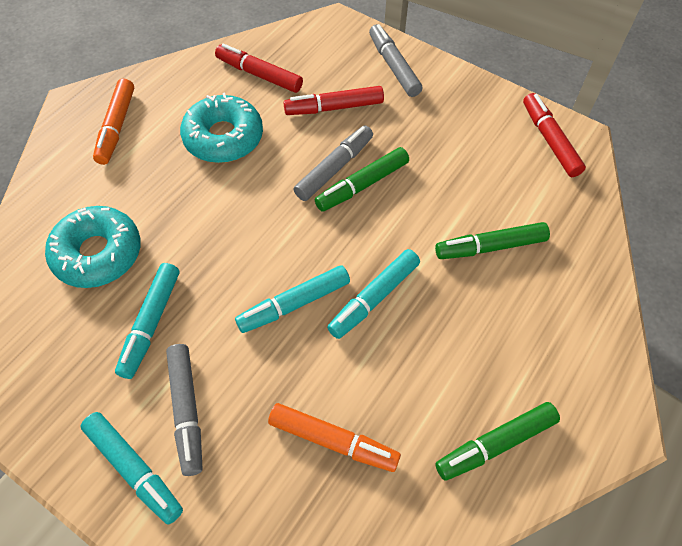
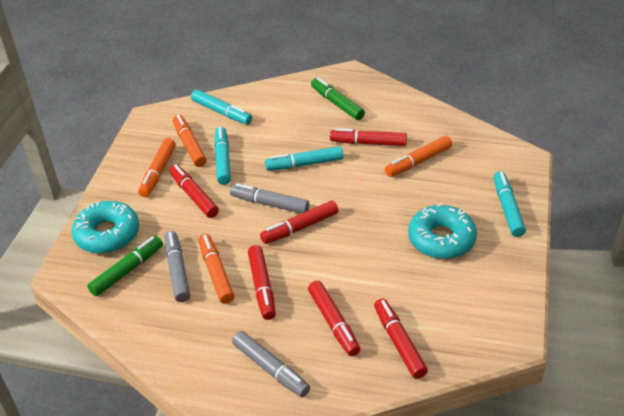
green marker: [315,147,409,212] [435,222,550,259] [435,402,560,481] = 3 -> [87,236,163,297] [311,77,365,120] = 2
orange marker: [93,78,134,165] [268,403,401,472] = 2 -> [138,138,176,197] [173,115,207,167] [198,234,235,304] [385,136,452,177] = 4
red marker: [215,44,303,93] [284,86,384,115] [523,93,586,177] = 3 -> [169,164,219,218] [248,245,276,320] [260,200,339,244] [308,281,360,356] [330,128,407,146] [374,299,428,379] = 6

